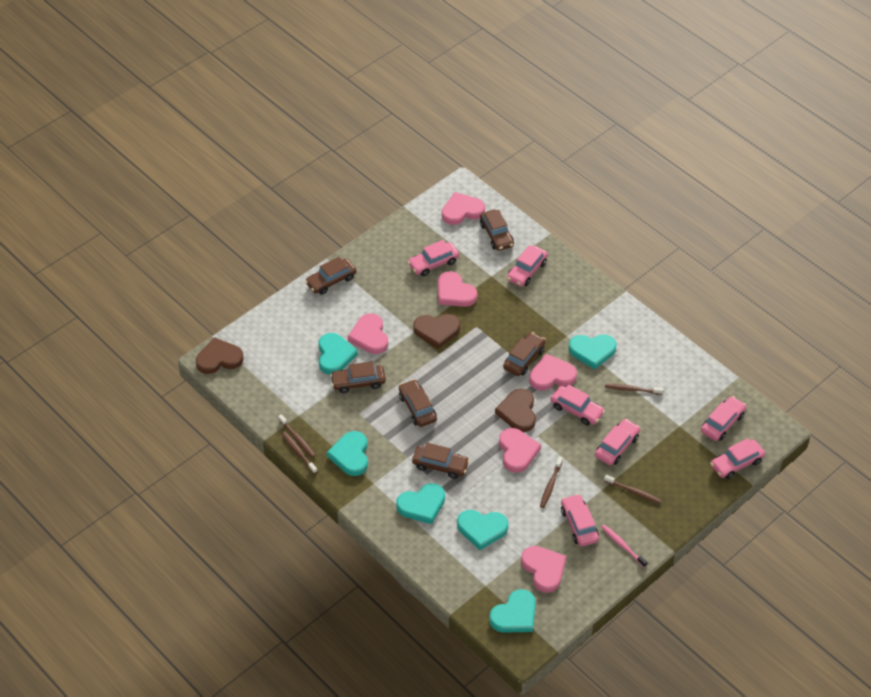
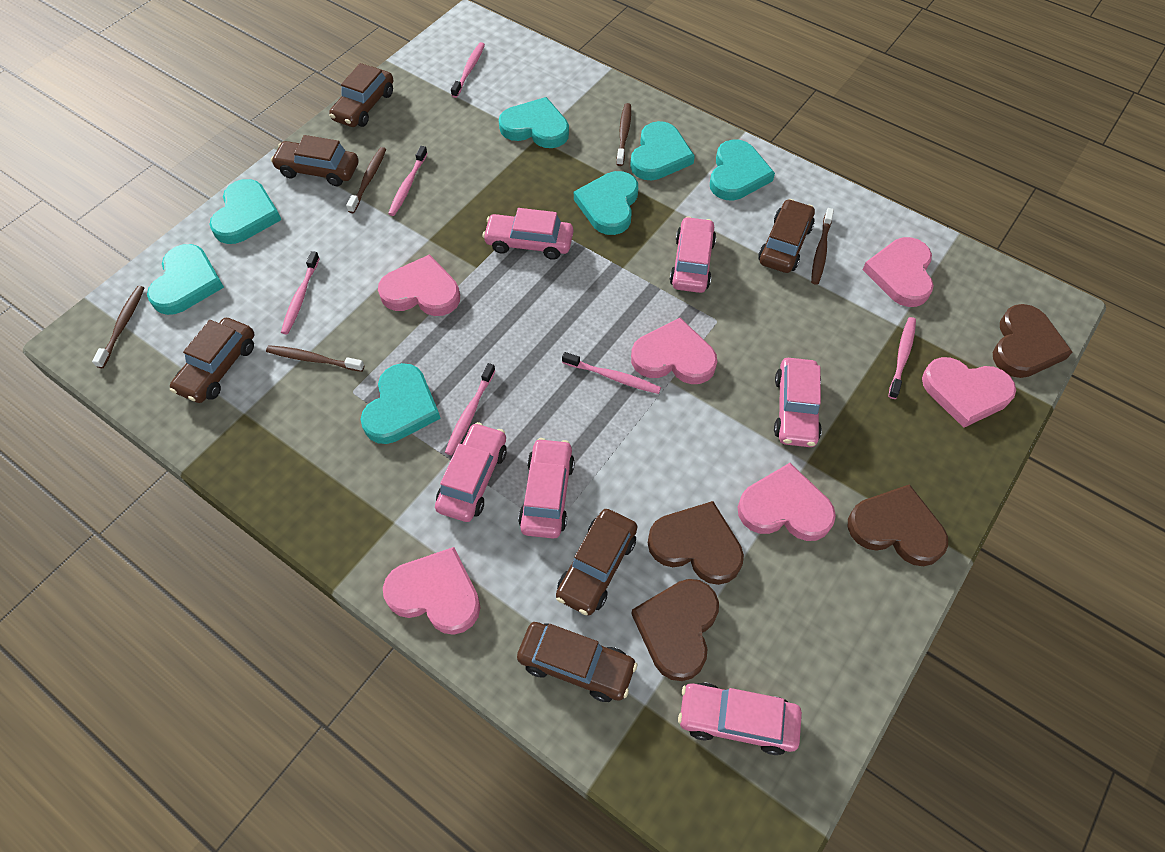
brown heart: [196,337,244,374] [413,314,461,349] [495,388,536,432] = 3 -> [631,579,719,681] [648,501,744,585] [848,484,948,566] [993,304,1072,378] = 4
pink car: [408,240,459,276] [507,245,548,287] [550,385,605,426] [561,494,599,546] [595,419,640,465] [701,396,746,441] [710,438,765,479] = 7 -> [435,422,507,522] [482,208,573,260] [518,438,575,539] [669,216,716,293] [678,682,802,755] [774,358,822,447] = 6
pink toothbrush: [601,525,648,567] = 1 -> [281,251,320,335] [388,146,428,216] [445,363,496,455] [451,42,485,98] [562,352,661,394] [888,317,916,399] = 6
turquoise heart: [318,333,358,375] [327,431,368,476] [396,483,445,524] [457,510,508,550] [489,589,536,633] [568,334,617,370] = 6 -> [147,244,224,315] [209,179,281,244] [360,363,441,444] [499,97,569,148] [574,171,638,235] [630,121,695,181] [710,139,775,201] = 7

